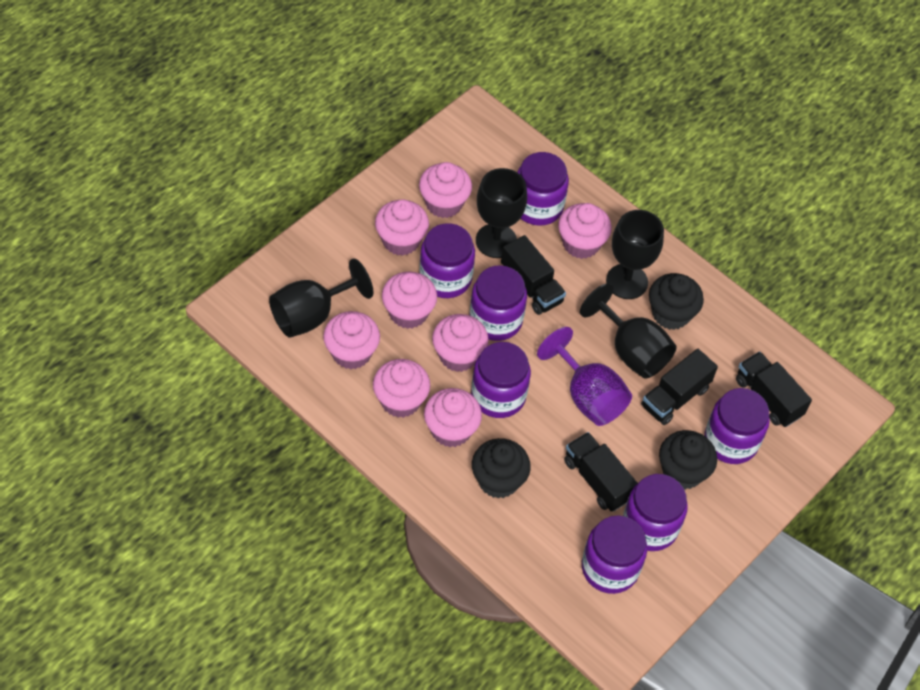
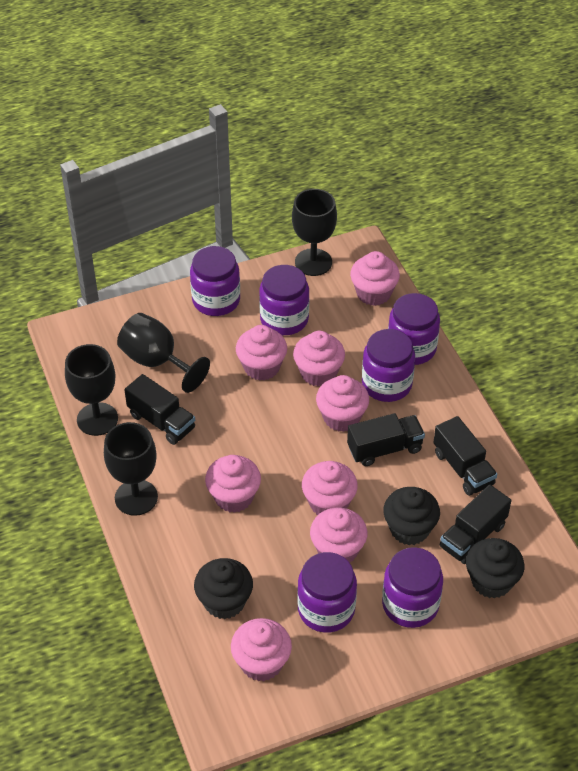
purple goblet: [537,327,632,426] = 1 -> none = 0
purple jar: [419,223,475,298] [469,265,527,341] [471,342,531,418] [517,152,569,226] [582,515,647,594] [623,474,688,551] [704,388,770,464] = 7 -> [190,246,240,316] [259,265,309,335] [297,552,357,633] [362,329,415,402] [382,547,443,628] [388,293,440,365] = 6

